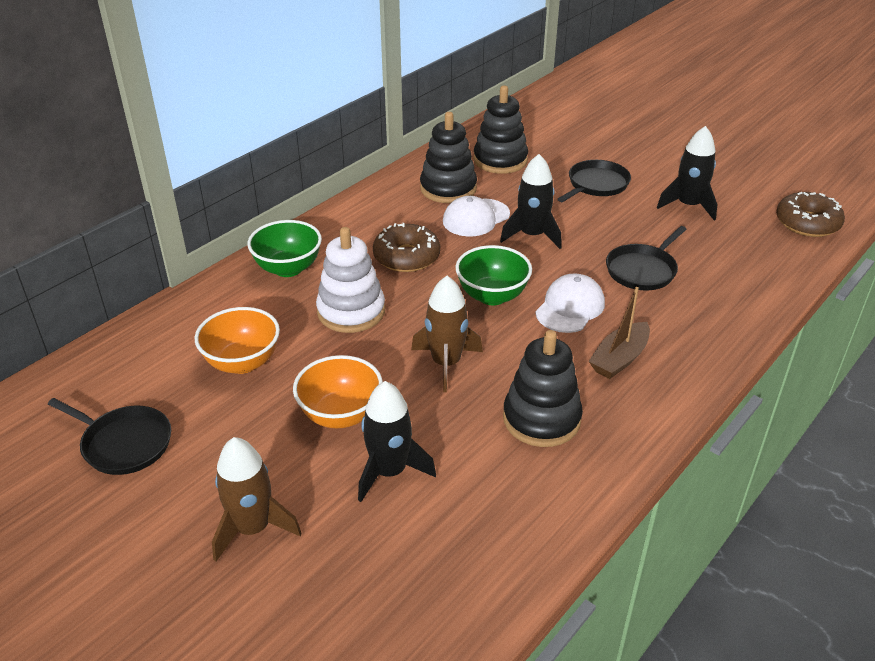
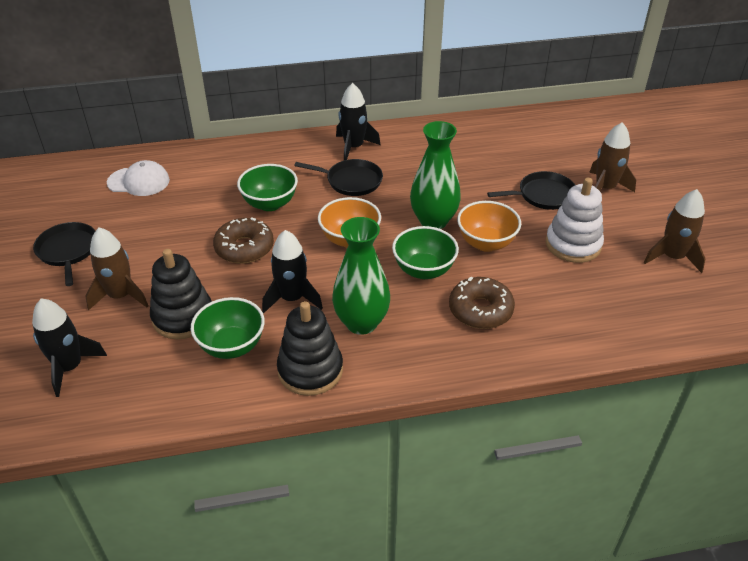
black stacking toy: [420,112,477,203] [473,85,528,174] [503,330,583,447] = 3 -> [150,249,212,339] [277,301,343,396] = 2
brown boat: [589,287,650,379] = 1 -> none = 0
brown rocket: [212,437,302,561] [411,276,483,392] = 2 -> [86,227,148,310] [589,122,636,192] [644,189,705,273] = 3
green bowl: [247,220,322,277] [455,245,532,305] = 2 -> [191,297,265,359] [237,164,298,211] [392,226,459,279] = 3
green vase: none = 0 -> [332,217,390,335] [410,121,461,229] = 2
white cap: [443,196,510,236] [535,274,605,333] = 2 -> [107,160,170,196] = 1

